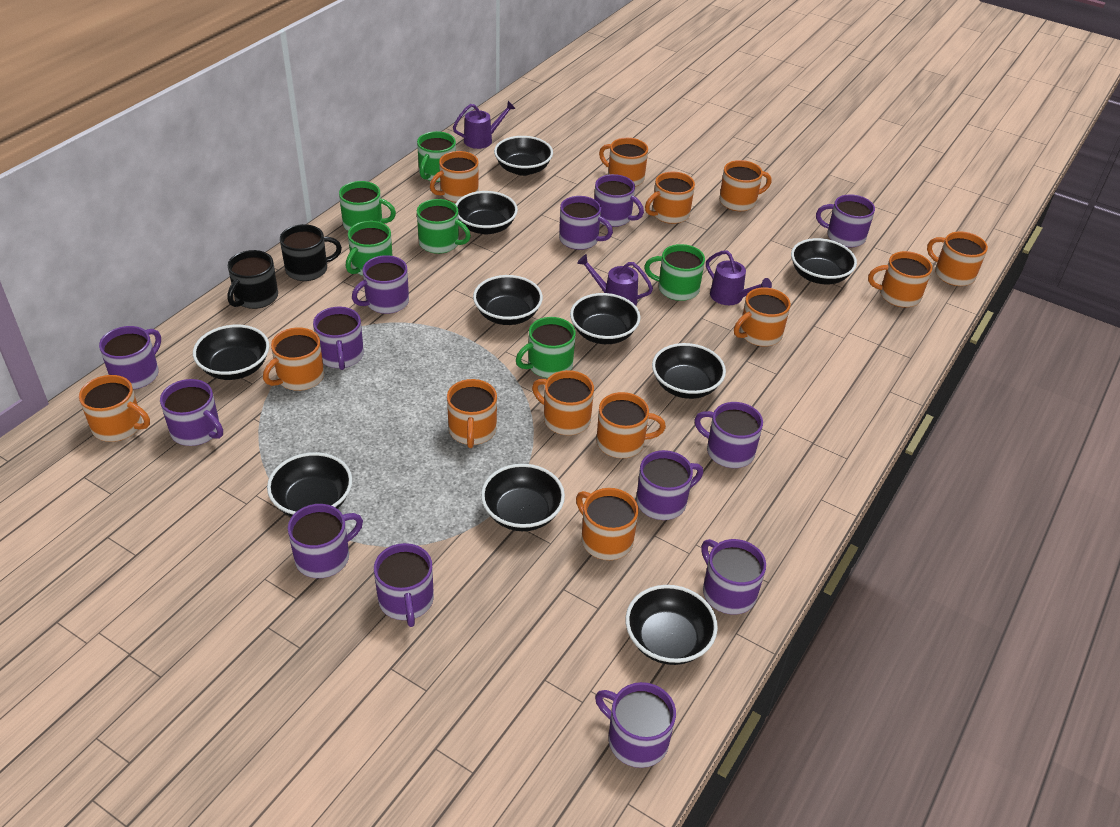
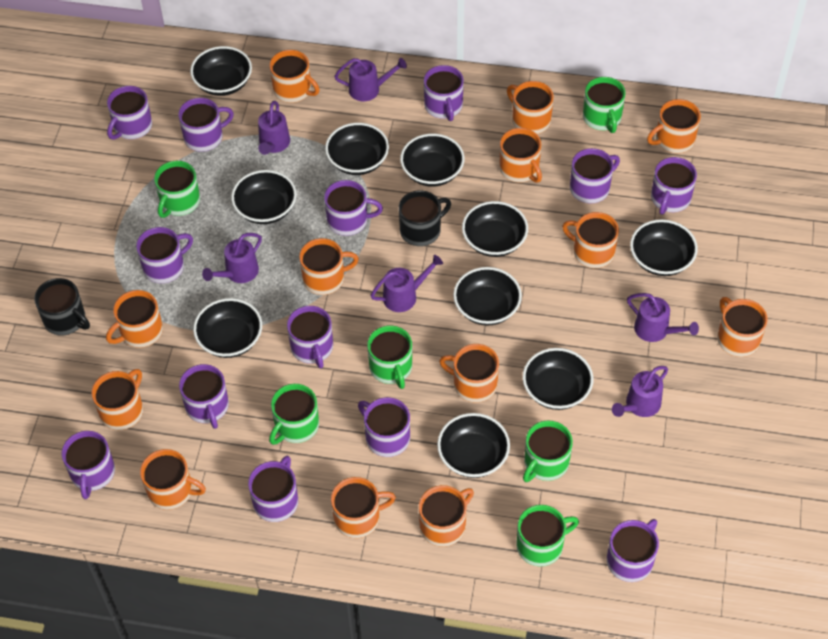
purple watering can: [453,101,516,149] [577,254,653,306] [706,250,772,305] = 3 -> [202,233,262,283] [258,101,290,155] [334,58,407,101] [370,255,443,312] [612,366,668,417] [627,293,699,342] = 6

